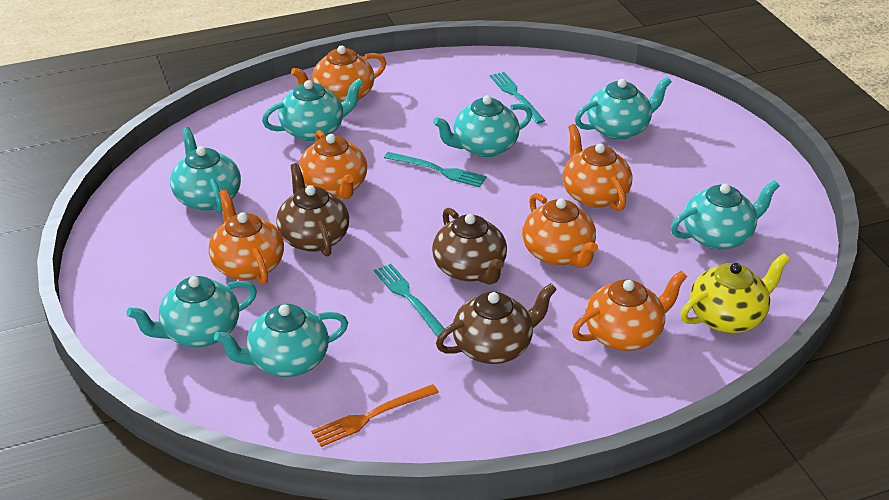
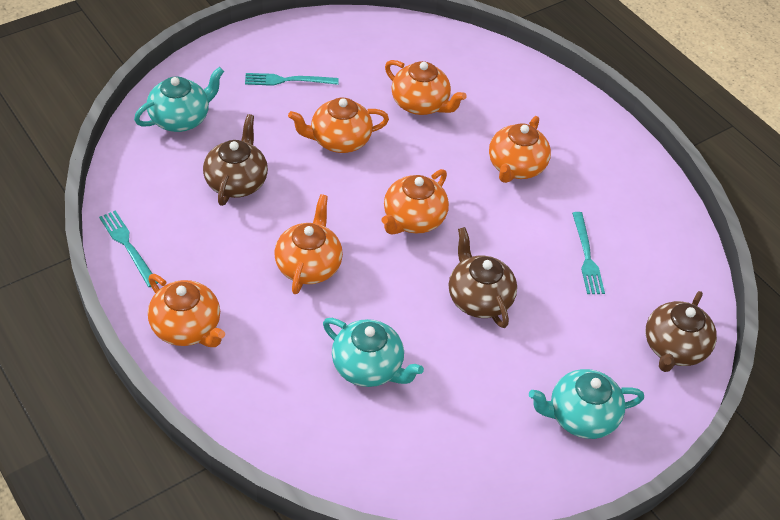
orange fork: [311,384,439,447] = 1 -> none = 0
turquoise teapot: [127,276,257,347] [170,127,241,214] [214,304,348,377] [262,78,364,141] [433,95,532,157] [575,77,672,140] [671,180,780,250] = 7 -> [134,67,224,132] [323,318,424,387] [529,369,644,439] = 3
yellow teapot: [680,253,790,333] = 1 -> none = 0

